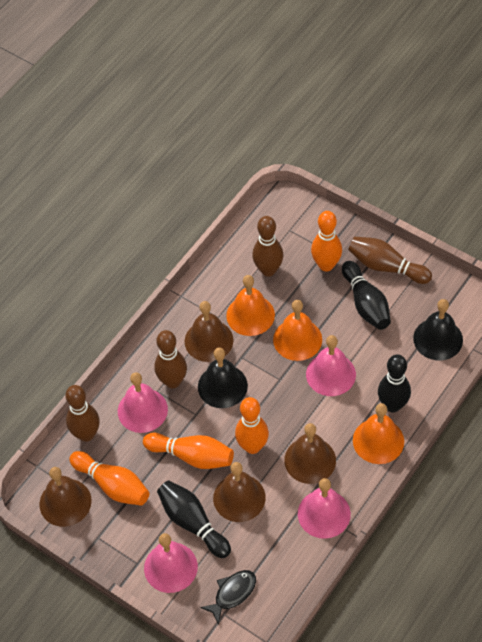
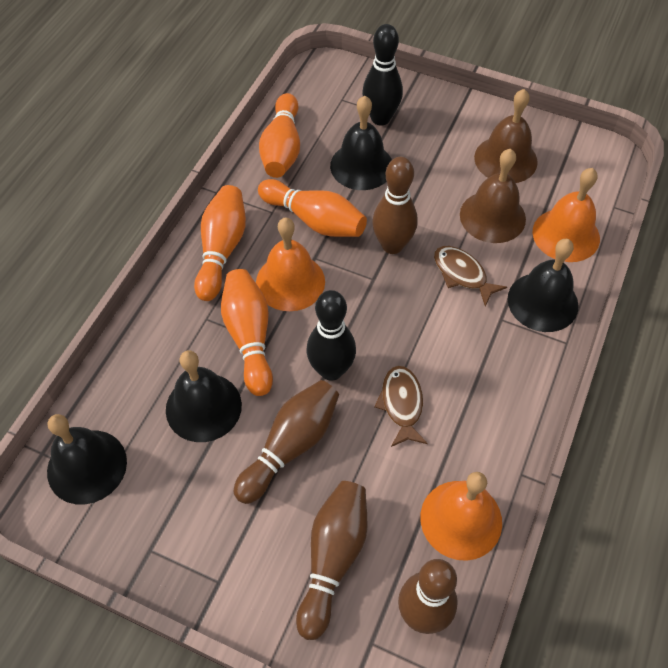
black bell: [198,348,248,408] [413,299,463,360] = 2 -> [47,414,127,505] [166,350,242,442] [330,96,392,190] [508,239,579,332] = 4
black bowling pin: [157,480,231,558] [342,261,391,330] [378,355,411,413] = 3 -> [307,290,356,381] [362,24,403,126] = 2
black fish: [200,570,256,625] = 1 -> none = 0
brown bell: [39,467,92,527] [185,301,233,362] [213,462,266,522] [284,423,336,484] = 4 -> [460,149,526,243] [474,89,538,183] = 2
brown fish: none = 0 -> [374,366,428,447] [434,246,507,306] = 2
pink bell: [118,372,168,433] [144,533,198,593] [298,478,351,539] [306,335,356,396] = 4 -> none = 0

